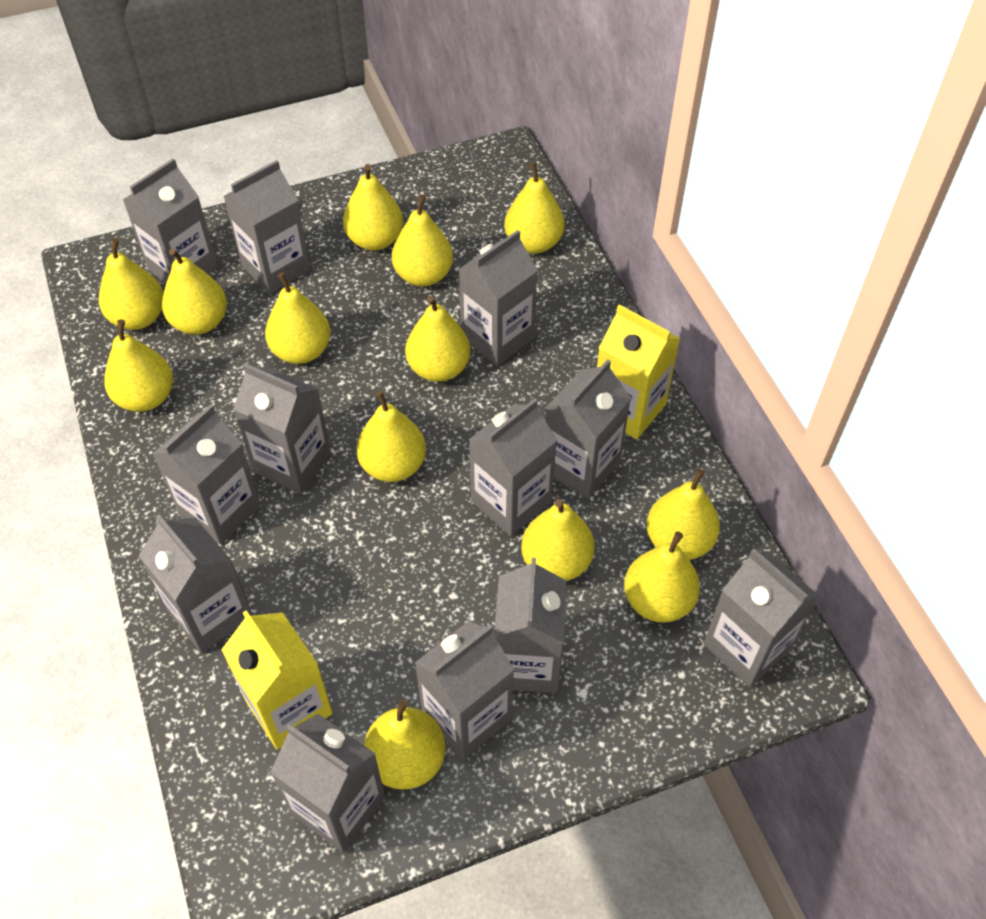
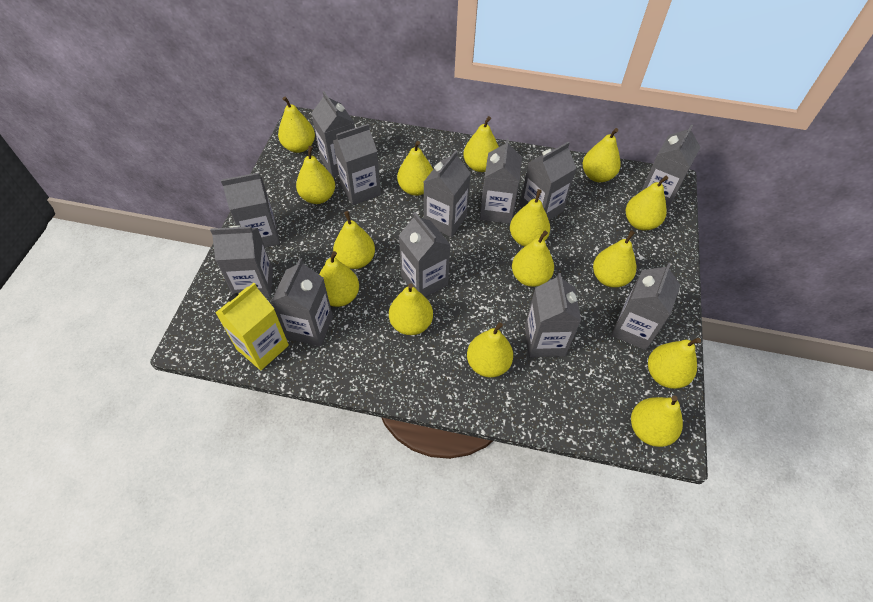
yellow carton: [221,611,333,750] [597,304,680,439] = 2 -> [215,283,289,370] = 1
yellow pear: [99,238,164,330] [104,320,173,412] [162,248,227,335] [265,272,331,364] [343,164,403,250] [356,391,426,482] [364,700,445,790] [392,195,453,287] [405,296,471,382] [505,162,564,254] [521,499,595,581] [624,531,700,623] [647,469,720,560] = 13 -> [278,97,315,153] [296,146,335,204] [319,251,359,307] [333,211,375,269] [389,283,433,335] [397,141,433,196] [463,116,499,172] [467,322,513,378] [510,189,550,246] [512,230,554,287] [583,128,621,182] [593,230,636,288] [626,175,668,230] [631,396,683,447] [648,338,701,389] = 15

